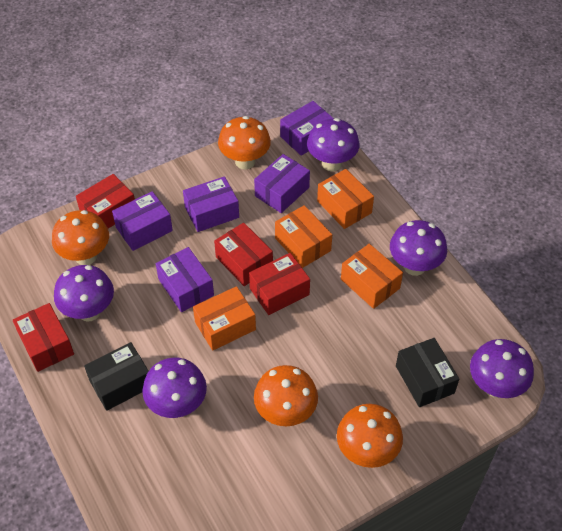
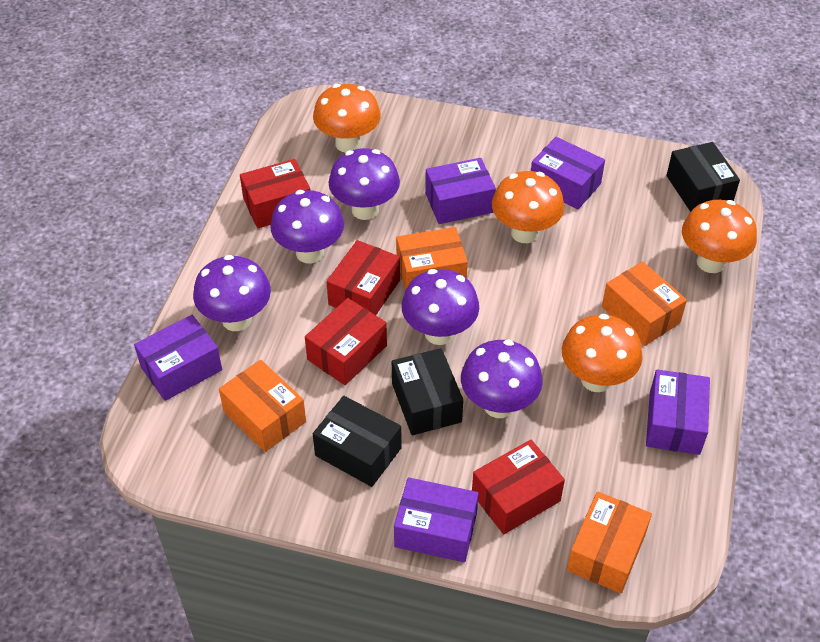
black box: [84,342,149,411] [396,338,459,407] = 2 -> [313,396,402,487] [392,348,463,435] [667,142,740,212] = 3

